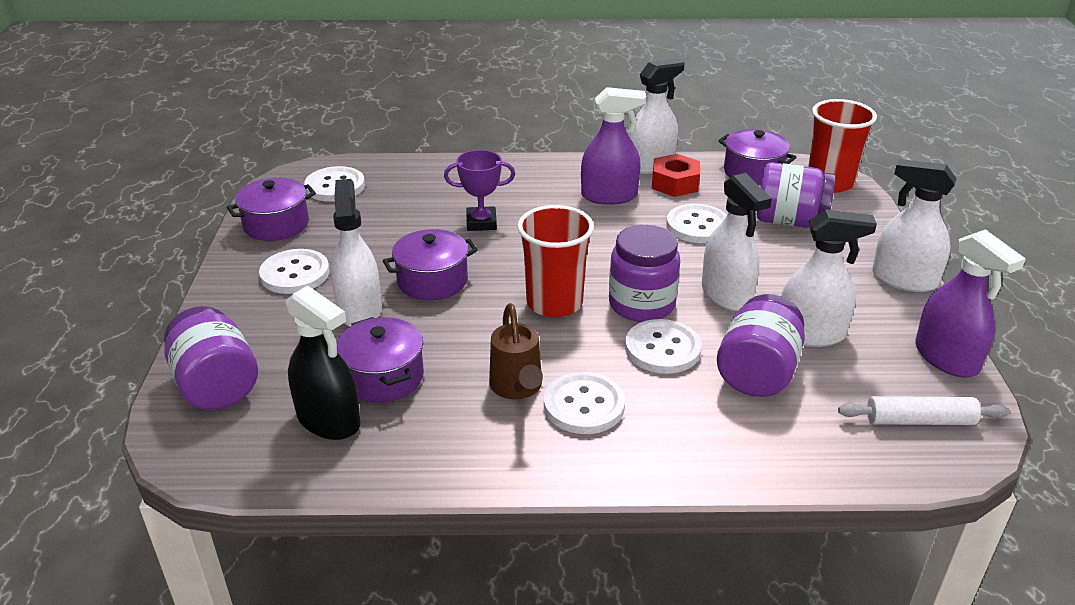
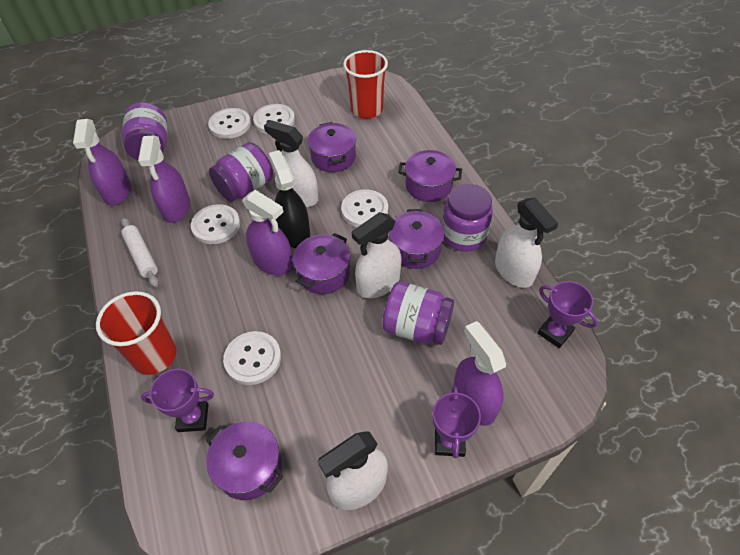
brown watering can: [489,303,543,399] = 1 -> none = 0
purple pot: [227,178,316,241] [337,317,424,403] [383,229,478,300] [718,129,796,186] = 4 -> [206,421,283,500] [293,233,350,294] [307,122,356,172] [388,209,445,269] [398,150,462,202] = 5
purple spray bottle: [581,87,646,205] [915,229,1026,377] = 2 -> [73,119,131,206] [138,136,190,223] [242,190,293,276] [454,321,506,426] = 4
purple trophy: [444,150,515,231] = 1 -> [141,369,214,432] [433,386,481,459] [537,281,598,348] = 3
red nut: [652,154,700,197] = 1 -> none = 0
white spray bottle: [331,179,382,327] [628,59,685,174] [702,173,772,311] [781,209,877,347] [872,159,957,292] = 5 -> [264,120,318,207] [318,431,388,510] [352,212,402,298] [495,198,558,288] = 4

